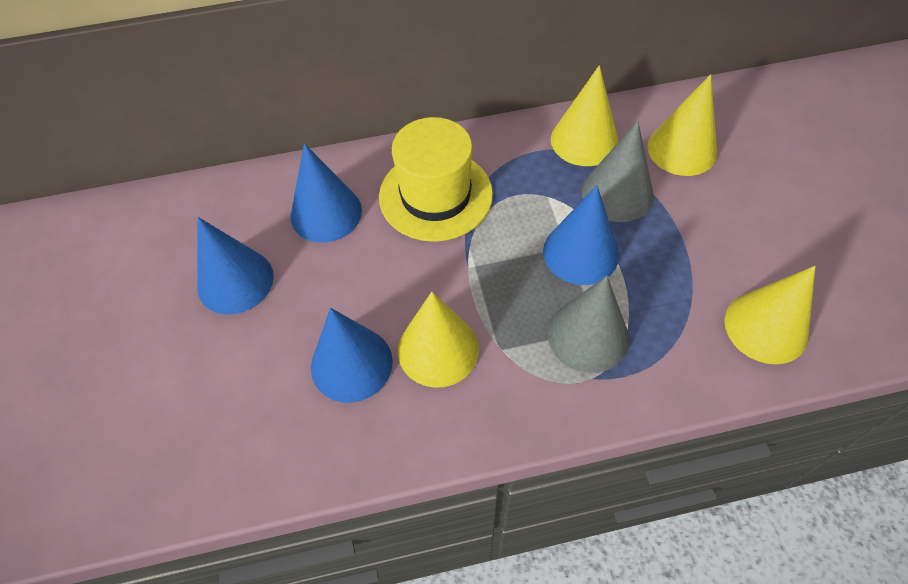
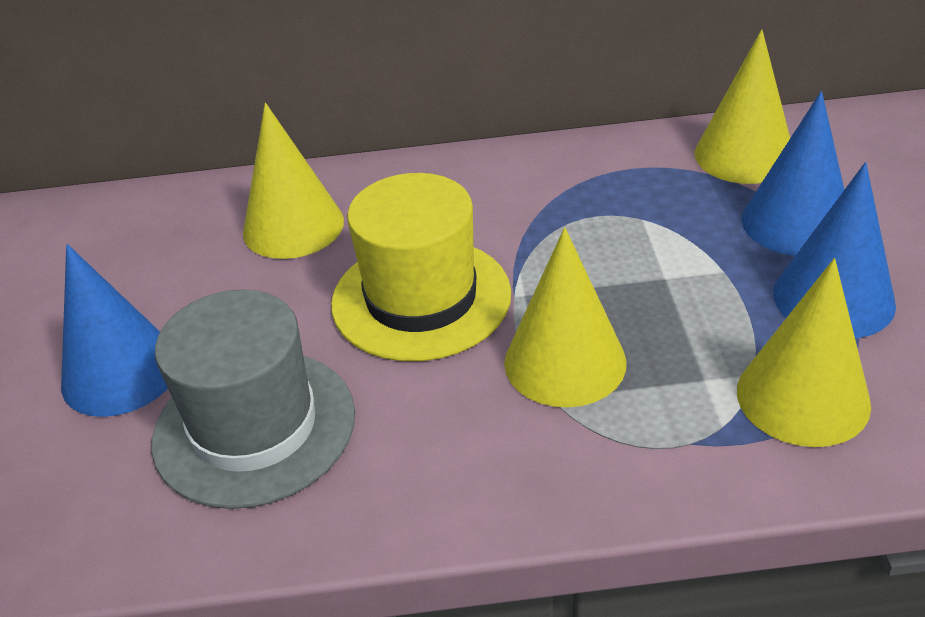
blue cone: [197,217,274,314] [291,143,362,243] [311,308,393,403] [543,185,619,285] = 4 -> [61,244,168,417] [741,91,844,256] [773,162,896,338] = 3
grey cone: [548,276,629,373] [582,121,654,222] = 2 -> none = 0
grey hat: none = 0 -> [152,289,355,509] = 1

